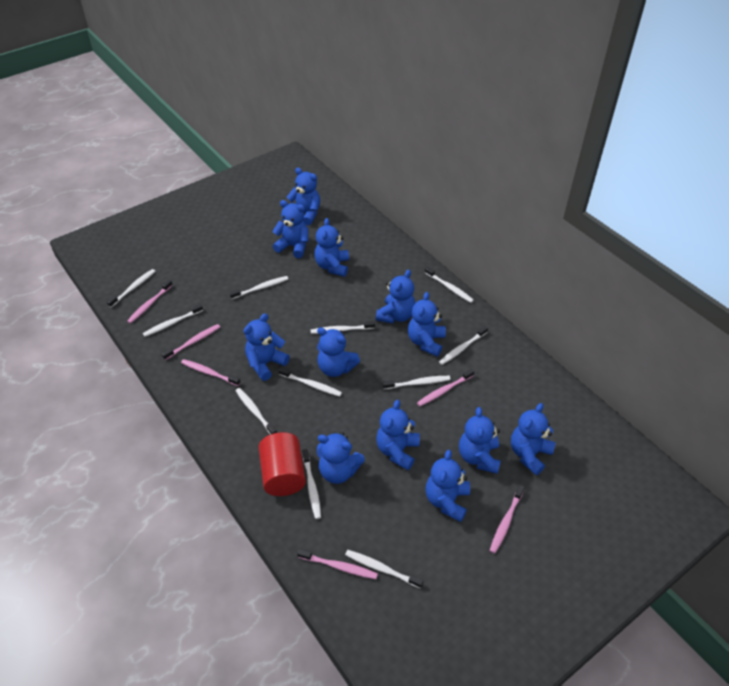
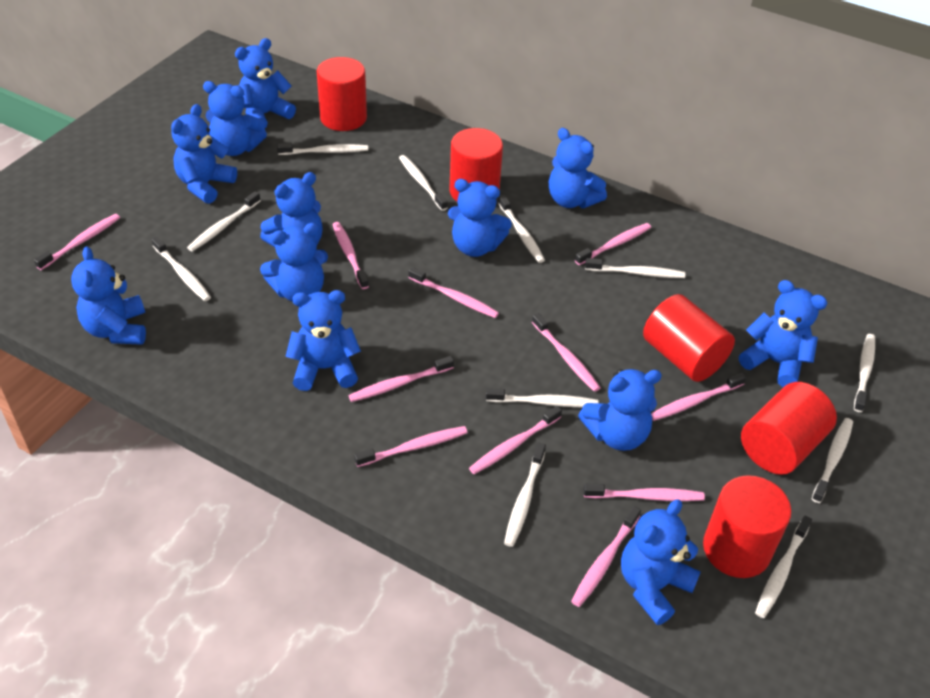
pink toothbrush: [127,280,173,324] [162,324,220,360] [181,359,241,386] [297,549,378,579] [417,369,474,406] [489,485,525,554] = 6 -> [34,214,120,270] [332,222,369,289] [348,356,454,402] [354,426,468,467] [408,267,499,318] [469,406,562,474] [532,313,601,392] [571,506,641,607] [575,223,651,265] [583,484,705,501] [651,373,747,421] = 11
red cylinder: [259,432,306,496] = 1 -> [317,57,367,131] [449,128,503,201] [643,294,735,382] [703,475,791,578] [741,382,837,475] = 5

